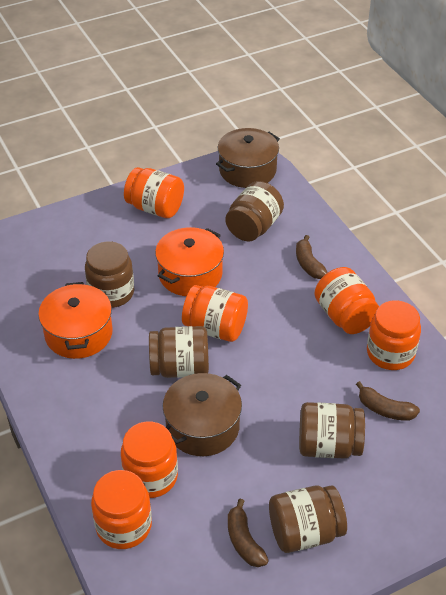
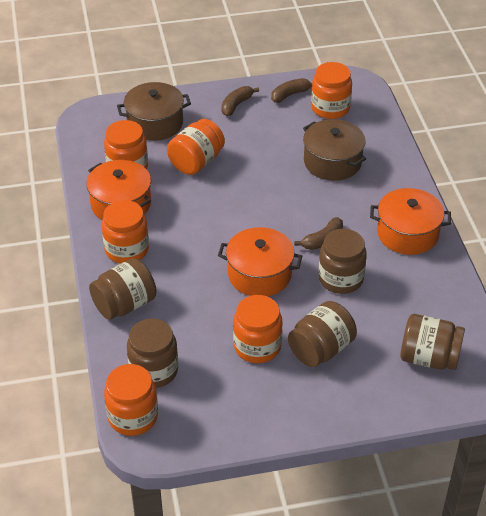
orange pot: [38,282,113,359] [155,227,224,296] = 2 -> [86,160,151,220] [218,227,302,296] [370,188,451,255] = 3

